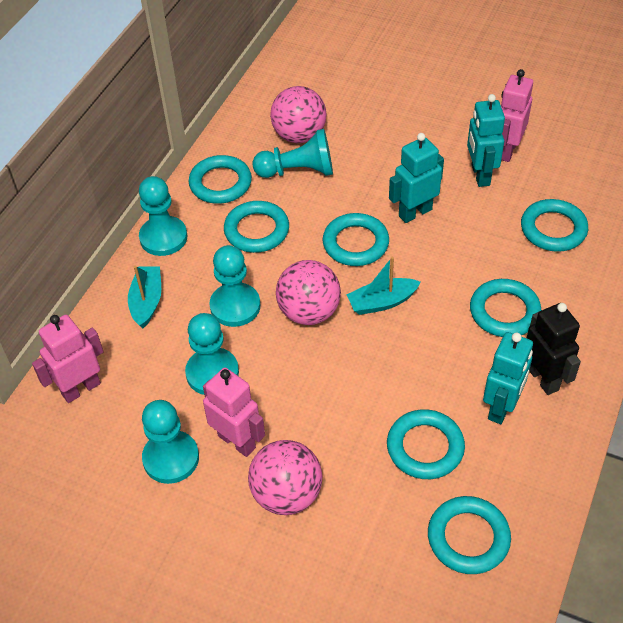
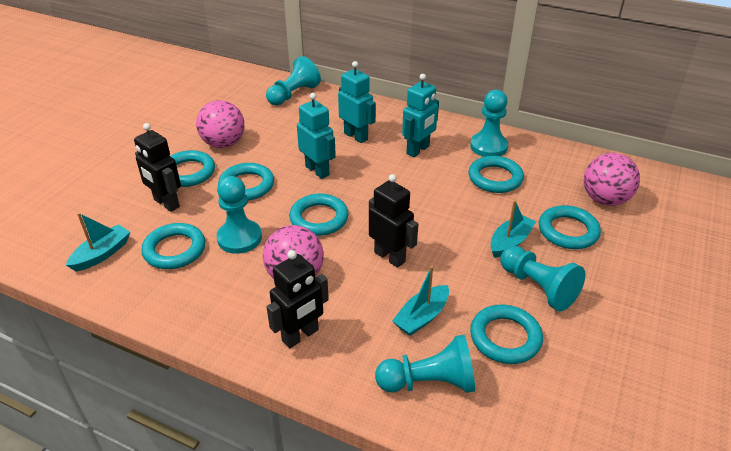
black robot: [527,303,581,395] = 1 -> [134,123,181,212] [267,250,329,348] [369,174,418,268] = 3
pink robot: [32,315,104,403] [203,368,265,457] [501,69,533,162] = 3 -> none = 0
turquoise boat: [128,266,161,328] [346,256,421,315] = 2 -> [66,213,130,271] [392,266,449,336] [490,200,536,258] = 3

